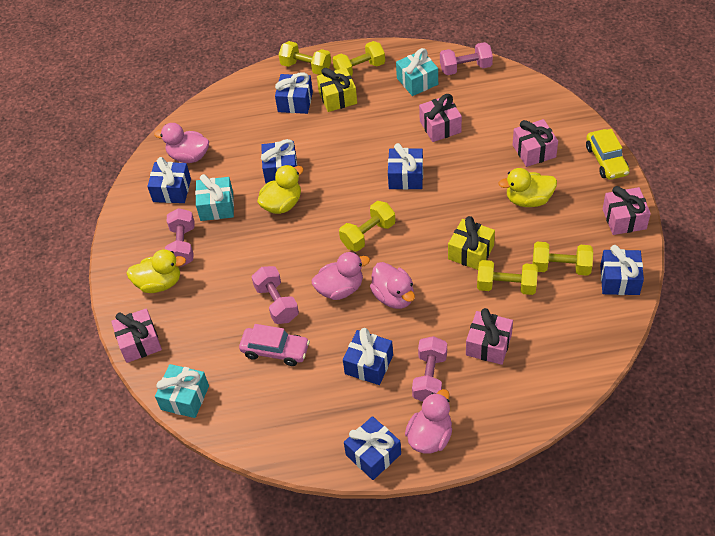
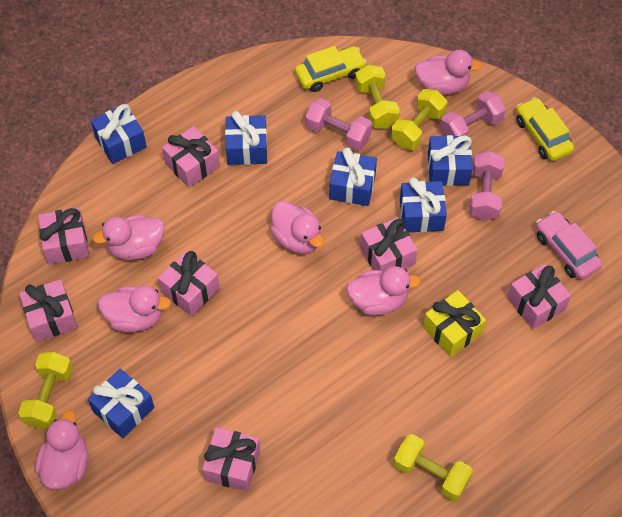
blue gift: [147,157,191,203] [261,139,297,184] [275,72,313,114] [343,328,393,385] [344,416,401,480] [388,143,423,190] [600,245,644,295] = 7 -> [88,369,154,438] [91,104,147,164] [225,111,267,165] [329,147,377,206] [400,177,447,232] [428,135,473,186] = 6
pink duck: [154,123,209,163] [312,252,370,300] [370,262,415,309] [405,389,452,454] = 4 -> [35,410,88,490] [93,215,164,260] [98,285,171,332] [270,201,324,254] [346,266,421,316] [415,50,482,95] = 6
pink dumbbell: [165,208,195,267] [252,266,299,324] [412,336,447,402] [440,42,493,75] = 4 -> [305,98,372,151] [440,91,506,136] [469,151,504,221] = 3
pink gift: [111,308,162,363] [419,94,462,142] [466,308,513,365] [513,119,558,167] [603,186,651,235] = 5 -> [19,279,77,342] [38,207,89,264] [158,250,220,316] [162,126,220,188] [202,427,260,491] [360,217,417,271] [507,264,571,329] = 7
turquoise gift: [155,364,209,418] [195,174,234,221] [396,48,438,96] = 3 -> none = 0
yellow car: [586,129,629,180] = 1 -> [295,46,367,92] [516,97,574,161] = 2
yellow duck: [126,249,186,293] [257,165,304,214] [498,168,557,207] = 3 -> none = 0
yellow dumbbell: [278,41,331,75] [333,41,385,77] [339,201,395,252] [477,260,538,295] [532,242,593,276] = 5 -> [18,352,73,429] [355,65,400,129] [391,89,447,150] [393,434,473,501] = 4
yellow gift: [317,68,357,112] [448,216,495,270] = 2 -> [423,290,486,357] = 1

